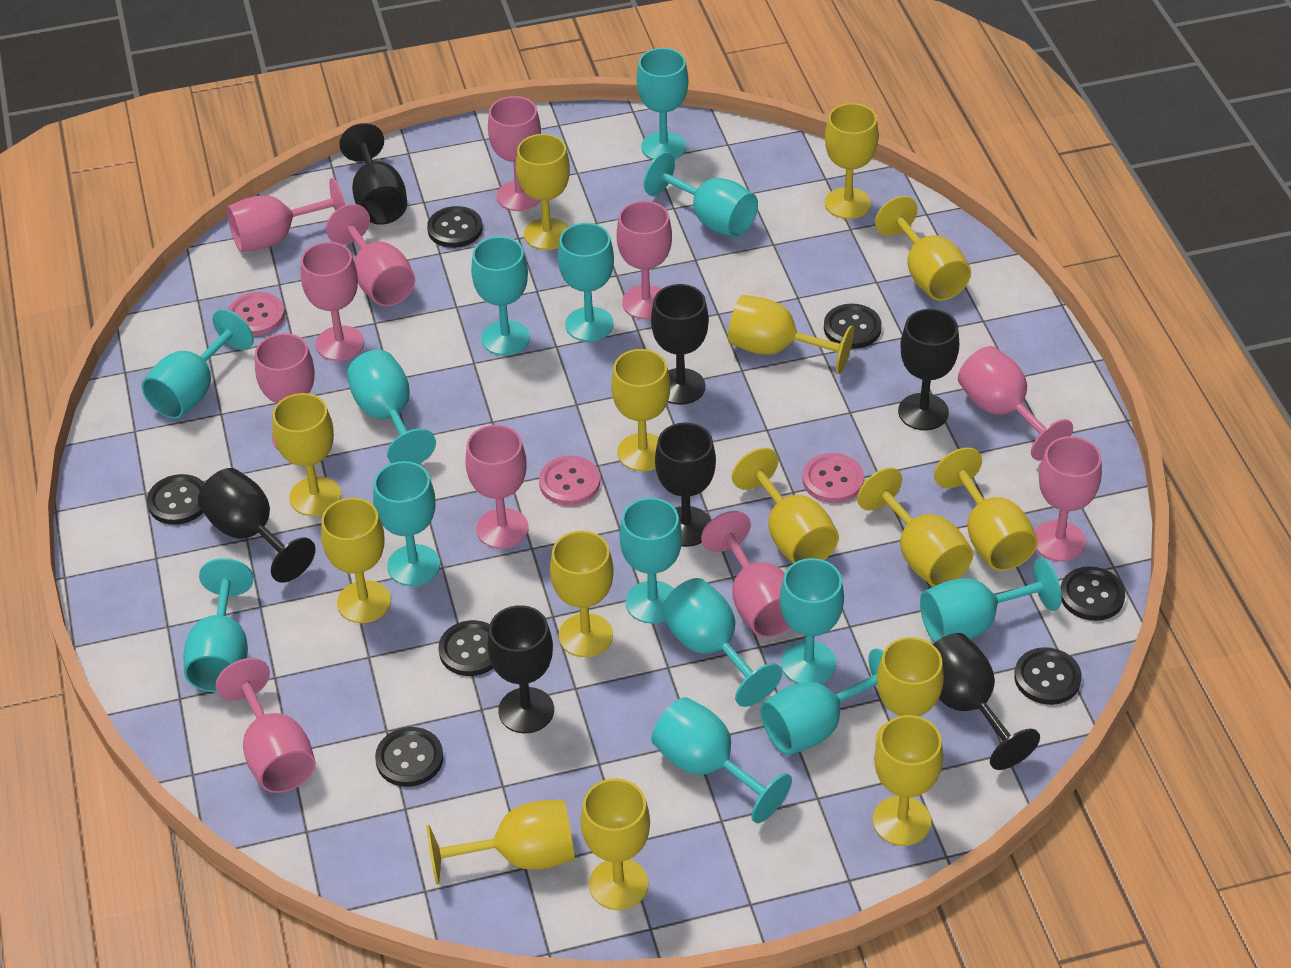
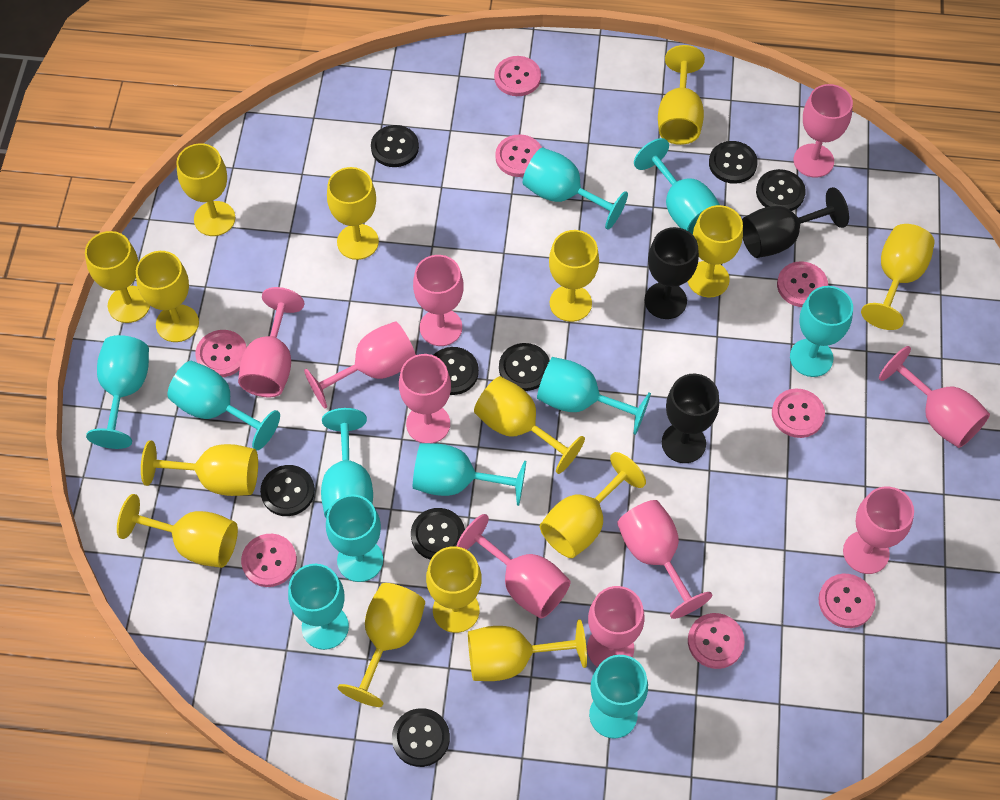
black button: [147,474,204,525] [375,727,443,787] [427,206,483,248] [438,620,493,676] [824,304,882,349] [1014,647,1082,705] [1060,566,1125,621] = 7 -> [260,465,315,516] [371,125,419,167] [392,708,450,767] [411,508,465,560] [434,347,479,395] [499,343,550,391] [709,141,758,184] [756,169,806,211] = 8
black goblet: [198,468,316,583] [339,123,407,225] [487,605,554,733] [651,284,709,405] [655,423,716,547] [898,309,959,430] [933,633,1040,770] = 7 -> [645,227,699,319] [662,374,719,463] [742,187,849,258] = 3
pink button: [228,292,285,336] [539,456,600,506] [803,453,864,503] = 3 -> [195,330,247,377] [241,534,297,587] [494,56,541,96] [495,134,542,177] [688,613,745,669] [772,388,825,438] [777,261,828,307] [818,574,876,628] = 8
pink goblet: [216,658,316,793] [227,178,345,252] [255,333,315,449] [300,242,364,361] [326,204,415,306] [465,425,529,549] [488,96,541,211] [617,201,672,319] [701,511,790,638] [958,346,1073,461] [1034,436,1102,561] = 11 -> [238,287,305,397] [304,321,416,409] [399,354,451,443] [413,255,464,346] [457,514,571,619] [587,586,645,667] [617,500,713,619] [794,84,853,178] [843,487,914,574] [879,346,990,448] = 10
turquoise goblet: [142,309,254,419] [184,558,254,692] [347,350,436,464] [373,461,440,586] [471,236,530,355] [558,223,614,342] [619,498,682,624] [637,48,688,160] [644,152,758,238] [651,697,792,823] [661,578,782,707] [760,648,884,755] [780,558,844,684] [920,558,1062,642] = 14 -> [86,335,149,449] [167,361,280,450] [288,564,349,650] [321,408,373,518] [326,494,383,582] [413,443,526,506] [523,148,628,229] [537,357,651,435] [589,655,648,739] [634,138,720,235] [790,286,853,377] = 11

